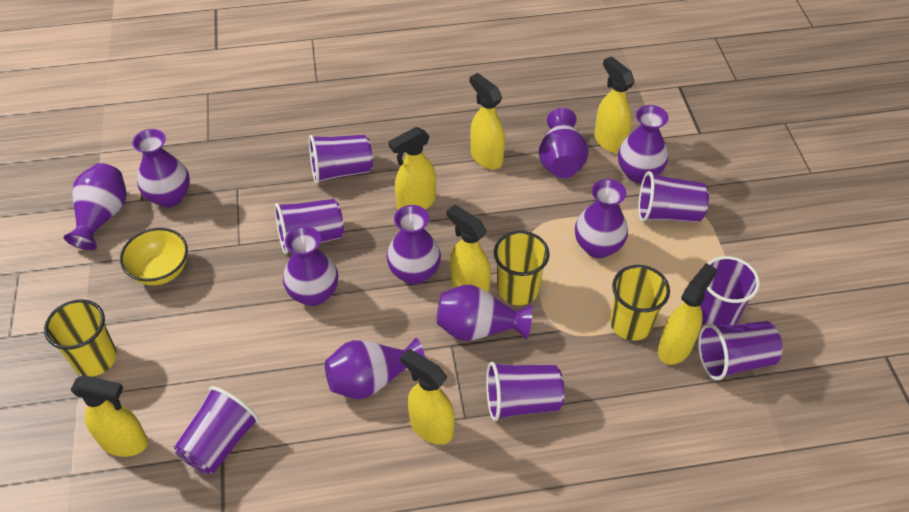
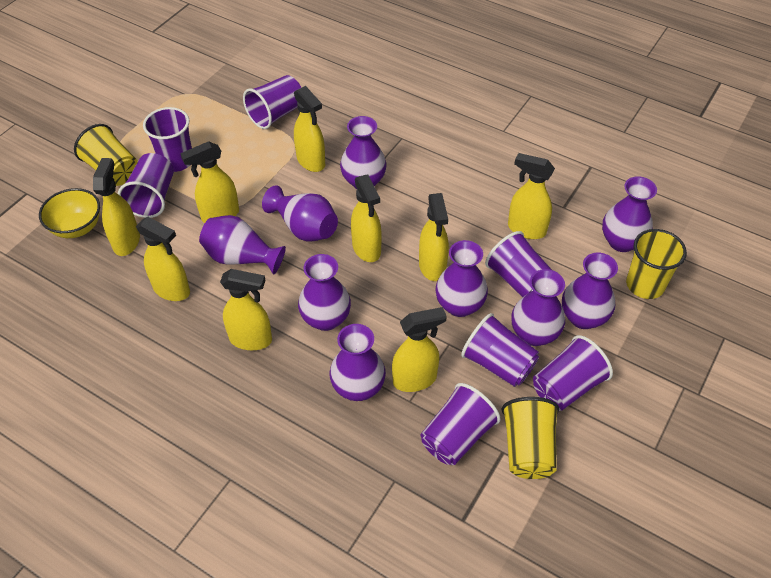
yellow spray bottle: [70,375,148,457] [389,127,436,210] [400,349,455,444] [447,205,491,293] [470,73,505,169] [594,56,635,153] [658,263,717,365] = 7 -> [93,158,140,256] [136,217,190,301] [180,141,239,223] [220,269,272,350] [294,86,325,172] [351,174,382,262] [392,307,447,392] [419,193,449,281] [508,153,555,239] = 9

